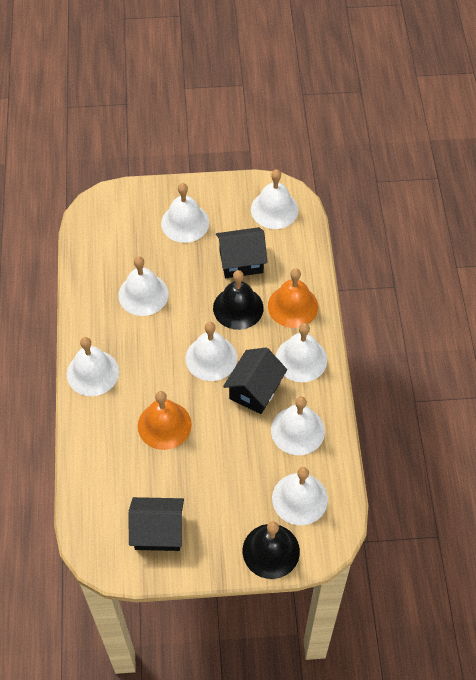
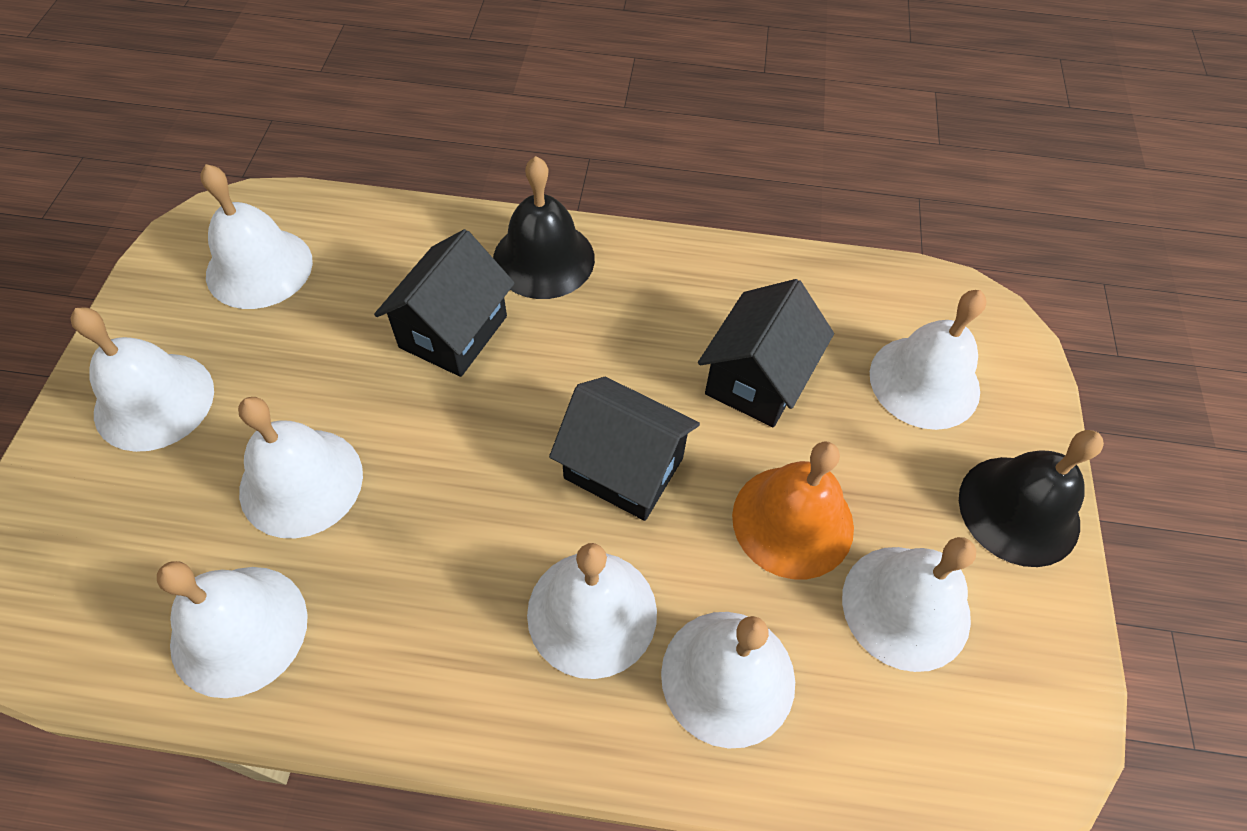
orange bell: [138,391,192,450] [268,268,318,328] = 2 -> [732,441,854,579] = 1

